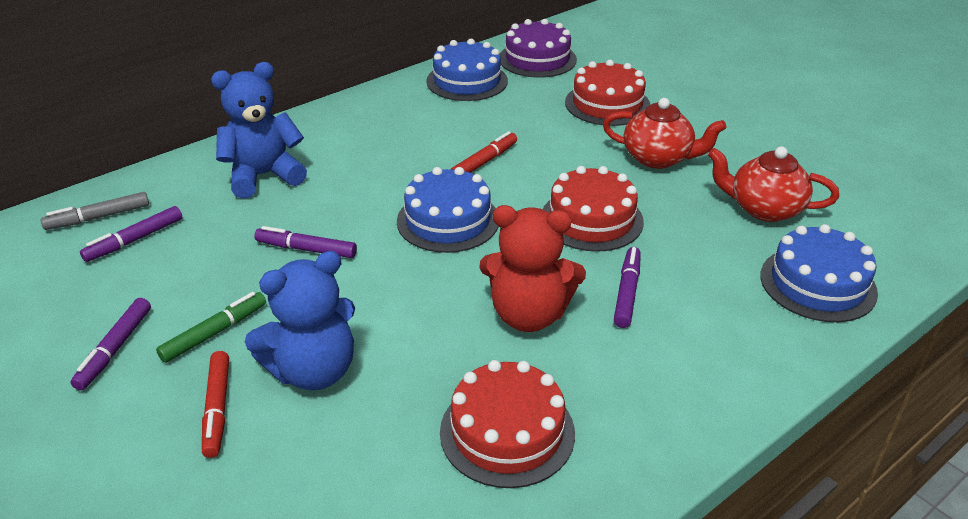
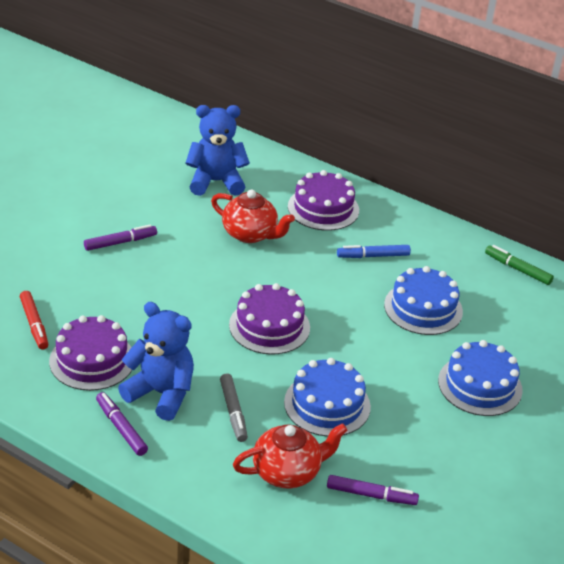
blue marker: none = 0 -> [337,245,411,258] = 1
purple cake: [500,19,577,78] = 1 -> [49,315,132,391] [229,283,310,355] [288,170,359,231] = 3
purple marker: [71,298,151,390] [80,206,182,262] [254,226,357,258] [614,247,641,328] = 4 -> [84,224,157,251] [96,392,148,456] [327,475,419,505] = 3
red cake: [440,360,575,488] [542,166,644,252] [565,60,650,126] = 3 -> none = 0
red marker: [202,351,229,458] [451,131,517,173] = 2 -> [20,291,48,350] = 1
red teddy bear: [479,205,586,332] = 1 -> none = 0

